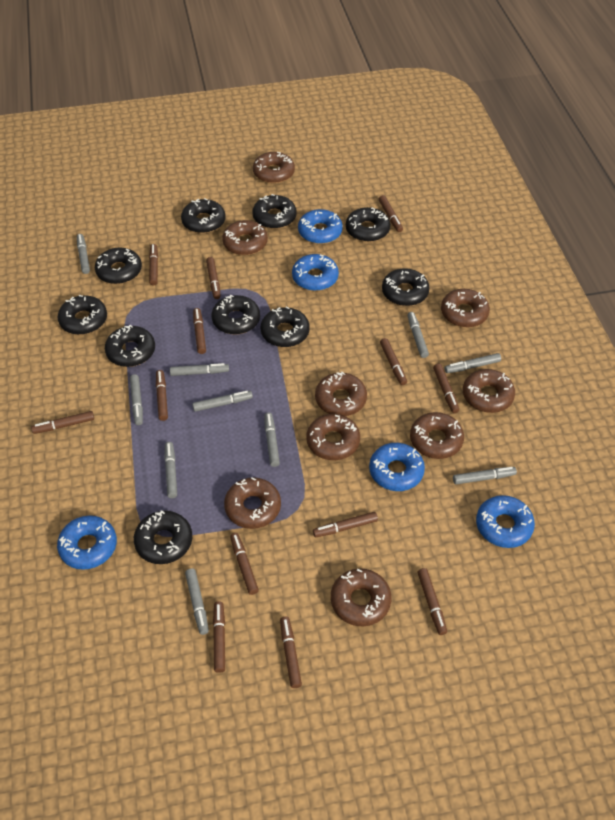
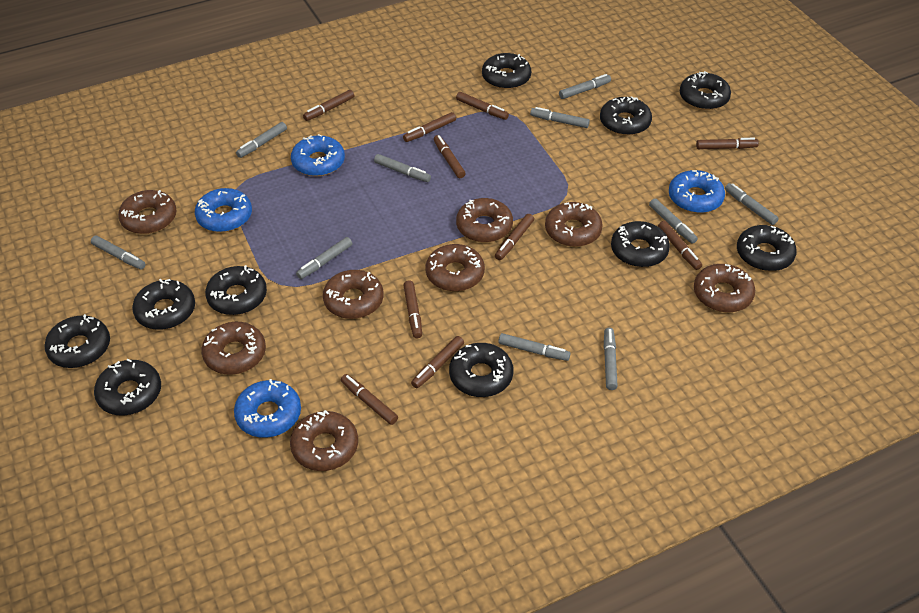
blue donut: [57,515,117,570] [292,254,339,291] [298,209,343,244] [369,443,425,491] [476,495,535,548] = 5 -> [195,188,252,232] [234,379,301,438] [291,134,345,176] [669,170,725,213] = 4
brown donut: [222,220,268,255] [224,477,281,529] [253,152,295,184] [306,414,360,460] [315,372,367,416] [331,568,392,626] [410,412,464,459] [441,289,490,327] [463,369,515,413] = 9 -> [118,190,177,234] [202,322,266,375] [290,410,358,471] [323,270,383,319] [426,244,485,291] [456,198,513,242] [545,202,603,247] [694,264,755,313] = 8
brown marker: [31,411,94,434] [149,244,158,286] [156,370,168,421] [193,308,206,354] [206,257,221,299] [213,602,225,673] [230,533,259,595] [280,617,302,688] [313,512,378,537] [379,195,403,232] [380,338,407,385] [417,568,447,635] [433,364,459,413] = 13 -> [303,90,354,121] [341,374,398,425] [403,112,456,142] [403,280,422,338] [411,336,464,388] [434,135,466,178] [456,92,509,120] [495,214,534,260] [658,221,702,270] [696,138,759,149] = 10

